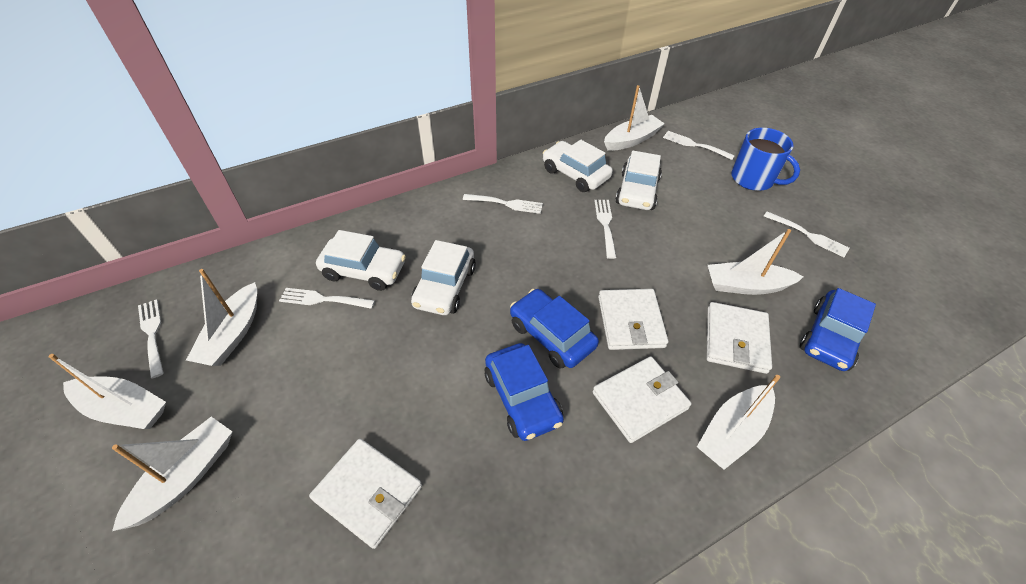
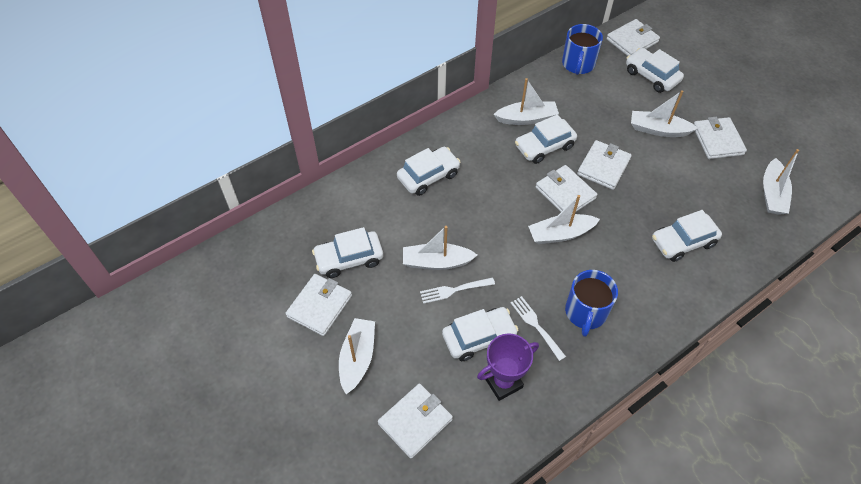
blue car: [485,343,564,441] [510,289,599,369] [800,288,876,371] = 3 -> none = 0
blue mug: [731,128,800,191] = 1 -> [562,24,603,75] [565,270,618,337] = 2
purple trophy: none = 0 -> [477,333,539,401] = 1
white car: [316,230,406,291] [411,240,476,315] [543,140,613,192] [616,151,662,210] = 4 -> [312,227,383,278] [397,147,461,196] [442,307,518,361] [515,114,577,164] [626,48,684,93] [652,210,722,262] = 6
white fork: [138,299,164,378] [279,288,375,309] [463,194,543,214] [594,200,616,259] [663,131,735,160] [763,211,850,257] = 6 -> [420,277,495,304] [511,296,566,361] = 2
white wallet: [309,439,422,549] [593,356,691,443] [598,289,668,350] [707,302,772,374] = 4 -> [286,274,352,336] [378,384,453,459] [536,165,597,213] [577,140,632,190] [607,19,660,56] [694,117,747,159] = 6

